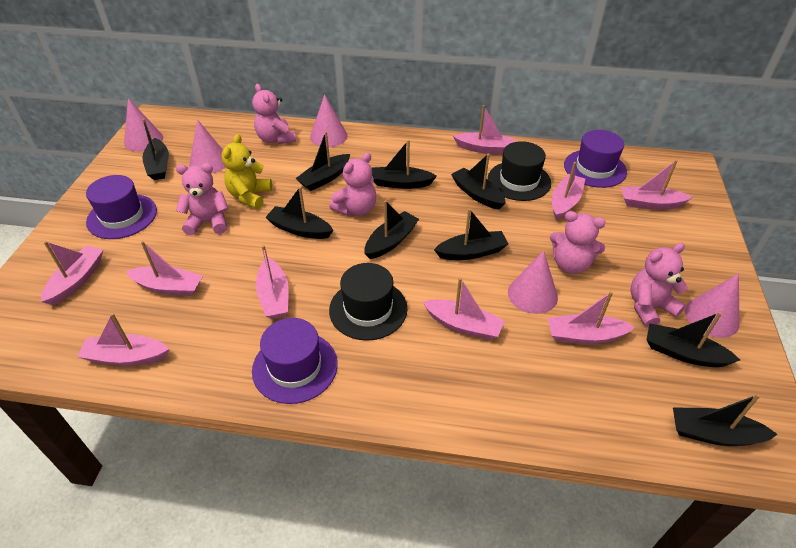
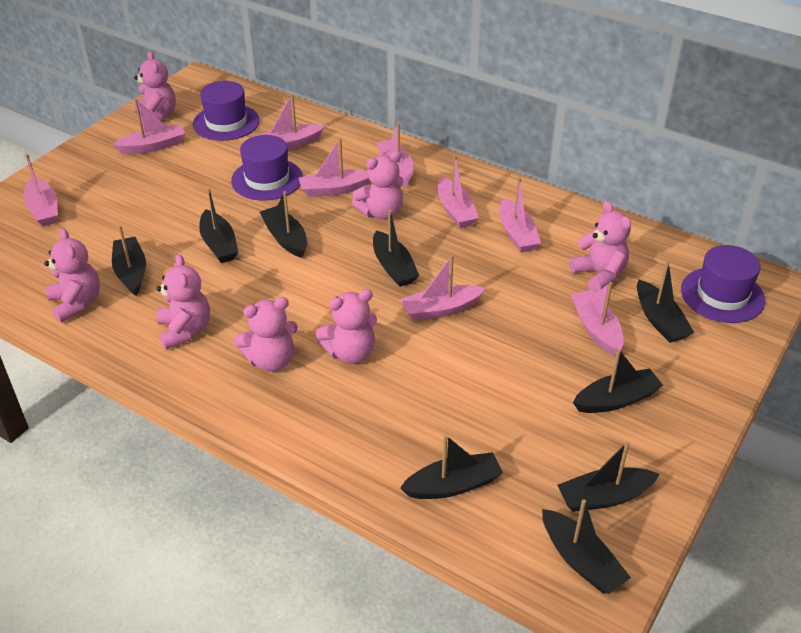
black hat: [329,263,408,341] [488,141,551,201] = 2 -> none = 0
pink cone: [124,98,163,151] [189,119,225,174] [310,94,347,147] [508,251,558,314] [685,273,739,338] = 5 -> none = 0
pink teddy bear: [176,163,229,235] [252,84,296,145] [329,152,376,216] [550,211,605,274] [630,243,688,328] = 5 -> [44,228,100,323] [134,51,176,128] [156,254,210,349] [234,297,298,372] [316,289,377,364] [352,151,404,220] [569,201,631,293] = 7
yellow teddy bear: [222,134,272,209] = 1 -> none = 0

